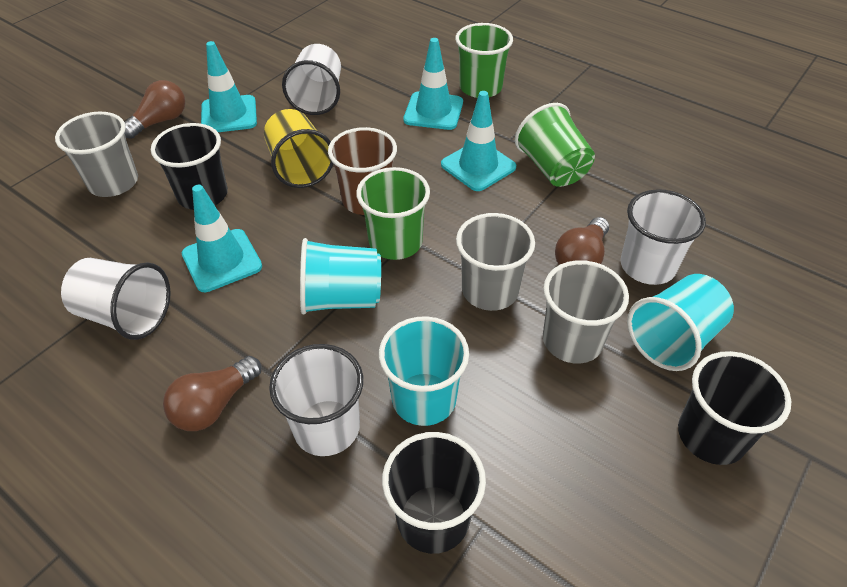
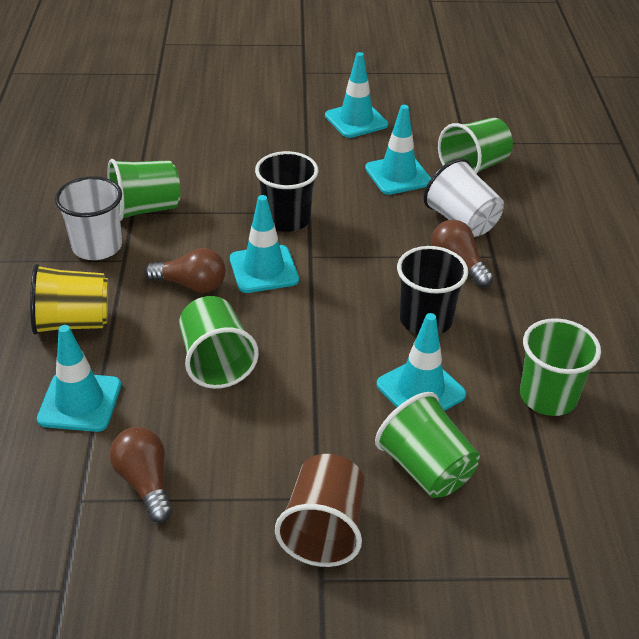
black cup: [151,123,228,210] [382,432,486,554] [678,351,792,465] = 3 -> [255,151,319,232] [397,246,468,335] = 2
green cup: [356,167,430,260] [455,23,513,98] [515,103,595,187] = 3 -> [108,159,181,221] [179,296,259,389] [375,392,480,498] [438,118,513,174] [520,318,601,416] = 5
grey cup: [55,112,138,197] [456,213,535,311] [543,260,629,364] = 3 -> none = 0
turquoise cup: [300,238,381,315] [379,316,469,426] [627,274,734,371] = 3 -> none = 0
turquoise traffic cone: [182,185,262,292] [201,41,257,132] [403,38,463,130] [441,91,516,191] = 4 -> [37,325,121,432] [230,195,299,293] [325,52,388,138] [365,105,431,195] [377,313,466,411] = 5
white cup: [61,258,171,340] [269,344,363,456] [282,44,341,115] [620,189,706,285] = 4 -> [55,176,122,260] [424,158,504,237] = 2

